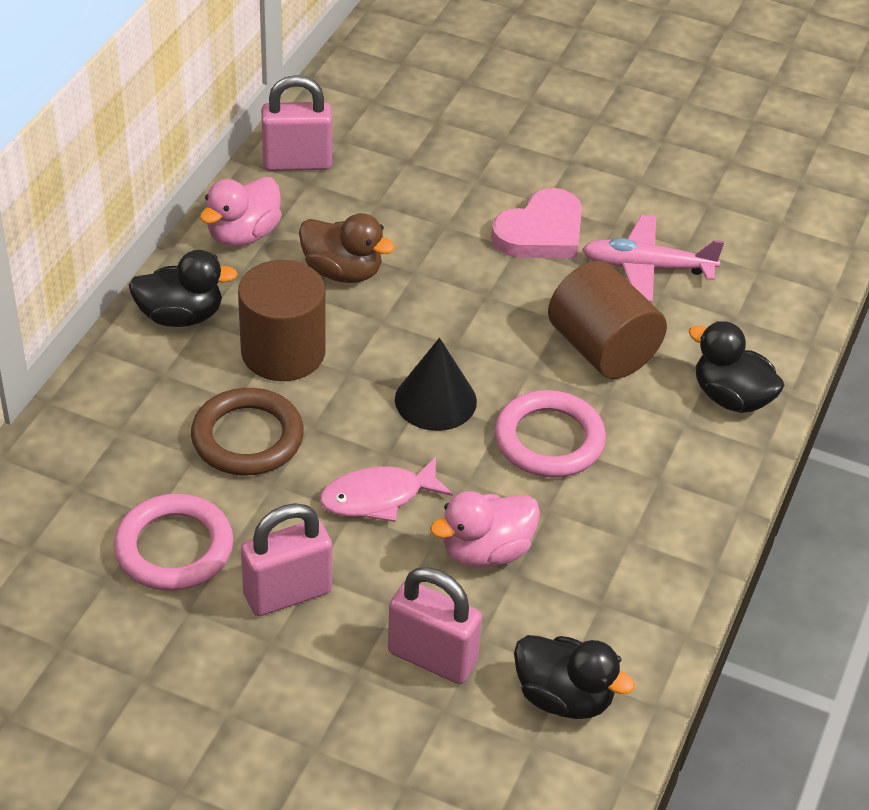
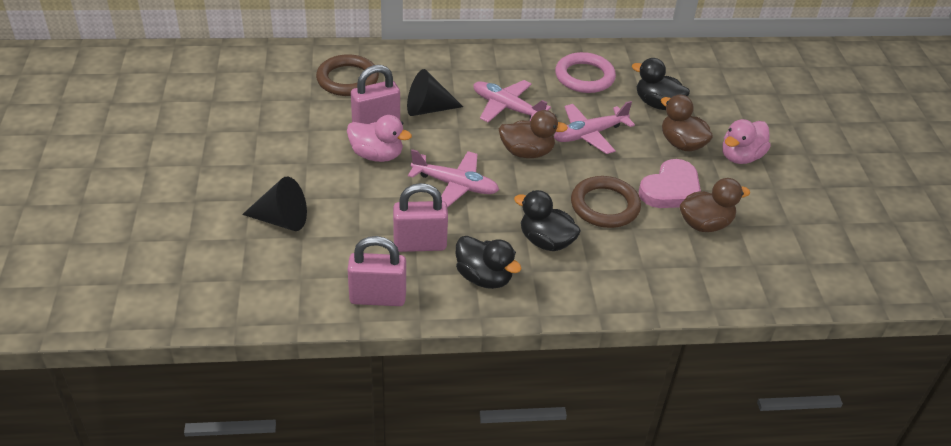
black cone: [395,338,477,431] = 1 -> [242,177,307,231] [407,69,463,116] = 2
brown cylinder: [238,260,326,381] [548,261,667,379] = 2 -> none = 0
brown duck: [299,213,395,283] = 1 -> [499,110,568,158] [661,95,713,152] [680,178,750,232] = 3
brown ring: [191,388,304,475] = 1 -> [316,54,379,96] [571,176,641,228] = 2
pink fish: [320,457,453,522] = 1 -> none = 0
pink plane: [582,215,724,302] = 1 -> [408,149,499,208] [473,80,551,122] [554,101,635,154] = 3
pink ring: [114,494,234,591] [495,390,606,477] = 2 -> [555,52,616,93] = 1

